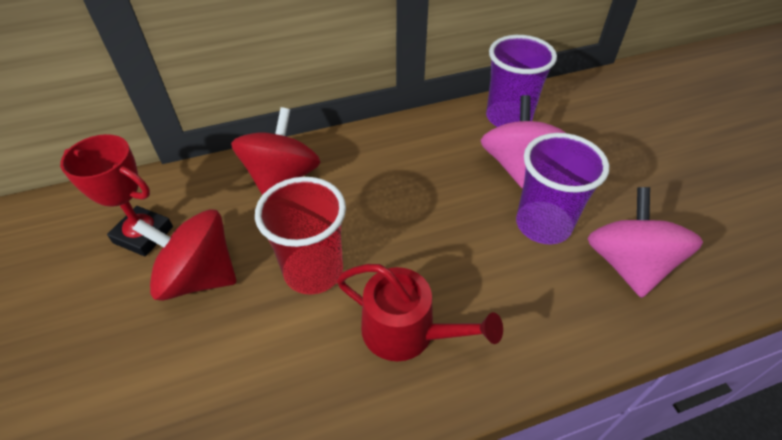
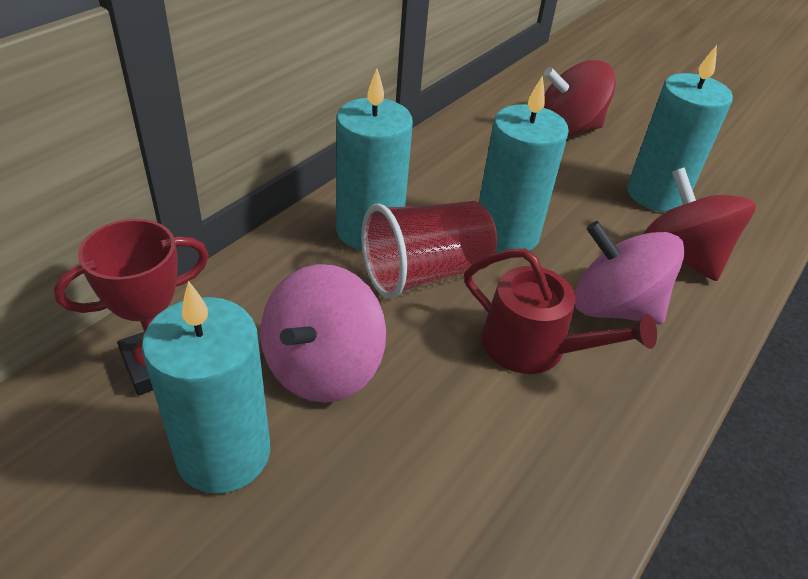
purple cup: [486,35,557,127] [516,133,609,244] = 2 -> none = 0
turquoise candle: none = 0 -> [141,281,270,494] [336,69,413,250] [479,75,569,252] [627,45,733,212] = 4

